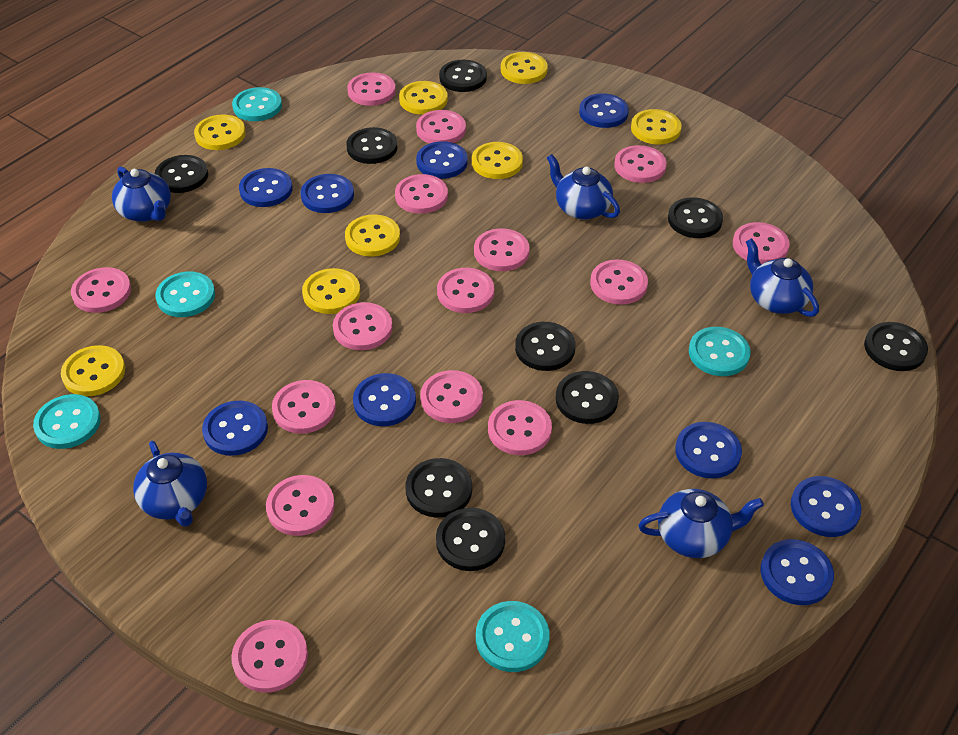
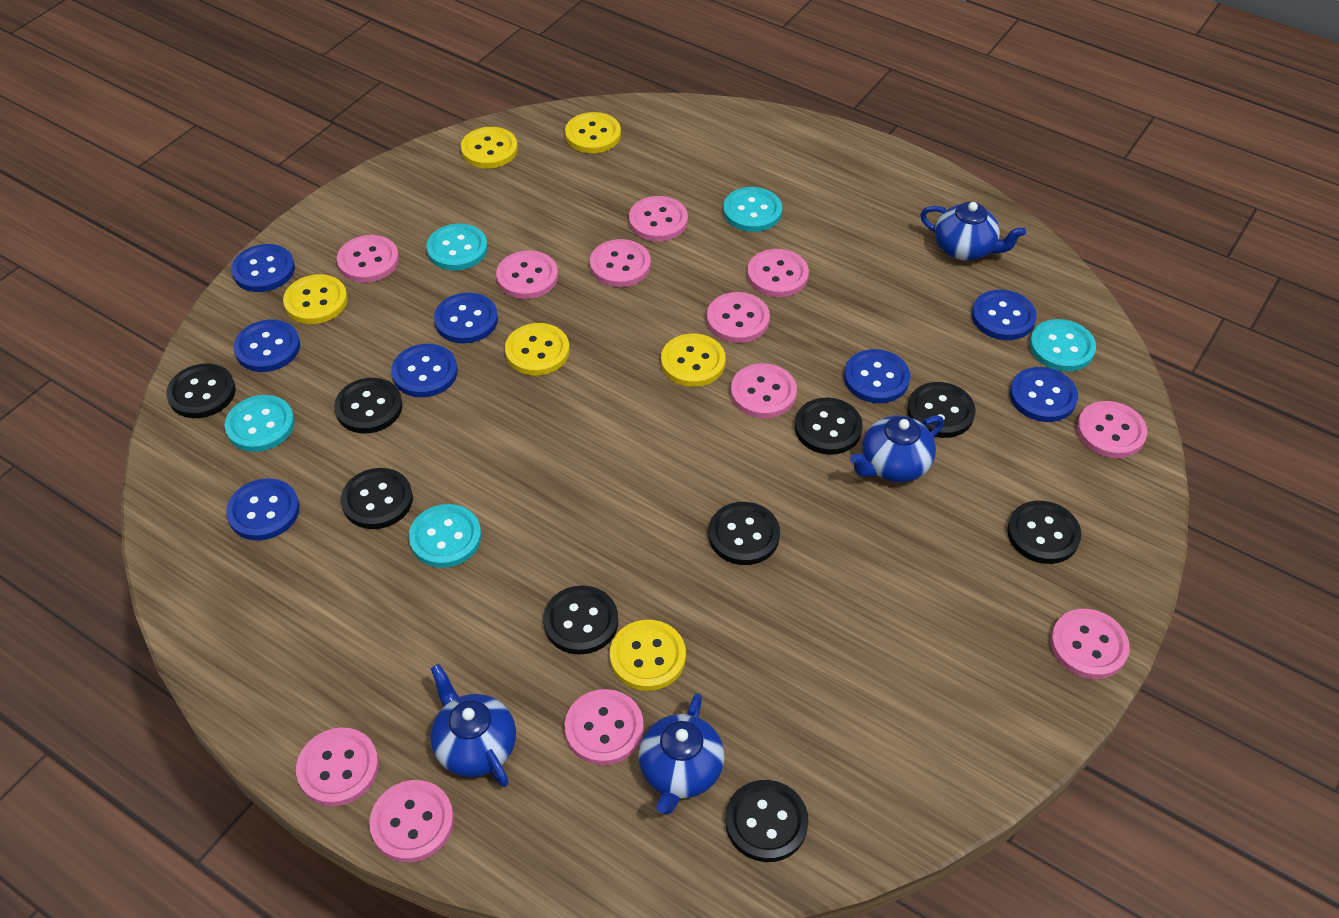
blue button: [202,401,268,456] [239,168,293,207] [300,174,354,213] [353,373,416,426] [416,141,468,179] [579,93,629,128] [675,422,742,479] [760,539,834,605] [791,476,861,537] = 9 -> [226,478,300,541] [231,244,295,292] [234,320,300,372] [391,344,458,397] [434,293,498,344] [844,349,910,403] [972,290,1037,340] [1010,367,1078,422] = 8
blue teapot: [112,166,171,222] [133,441,207,527] [547,154,620,220] [638,489,764,558] [746,238,819,317] = 5 -> [430,664,516,787] [639,693,725,815] [850,415,944,482] [920,202,1026,261] = 4
pink button: [71,267,131,313] [231,620,308,693] [266,475,335,536] [272,380,336,434] [333,302,393,350] [347,72,396,106] [395,174,448,214] [416,110,466,144] [420,370,483,423] [437,268,494,313] [474,228,530,271] [488,400,552,455] [590,259,648,305] [614,145,667,183] [733,222,790,264] = 15 -> [296,727,379,806] [337,235,399,283] [369,780,454,862] [496,250,558,299] [565,689,644,765] [590,239,651,287] [629,196,688,241] [707,292,770,343] [731,363,797,418] [747,249,809,297] [1050,609,1130,679] [1077,401,1147,458] = 12
yellow button: [61,345,125,396] [194,114,246,150] [302,268,360,314] [345,214,400,257] [399,81,448,115] [472,142,523,179] [501,52,548,84] [631,109,682,144] = 8 -> [283,274,348,324] [461,127,518,168] [505,323,570,376] [565,112,621,153] [610,620,686,691] [661,334,726,387] = 6

